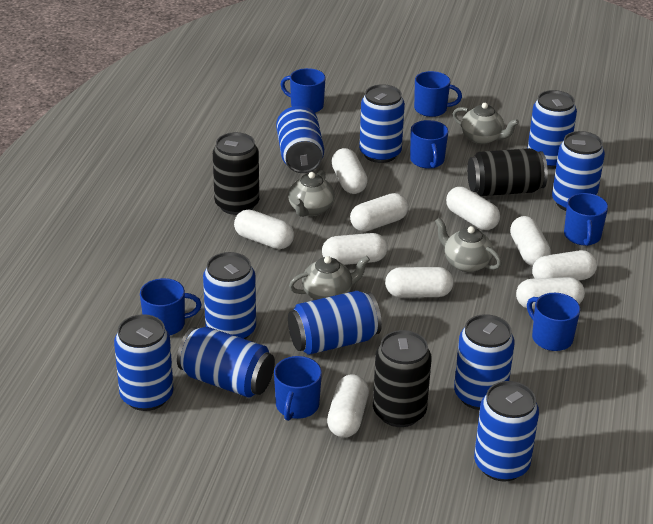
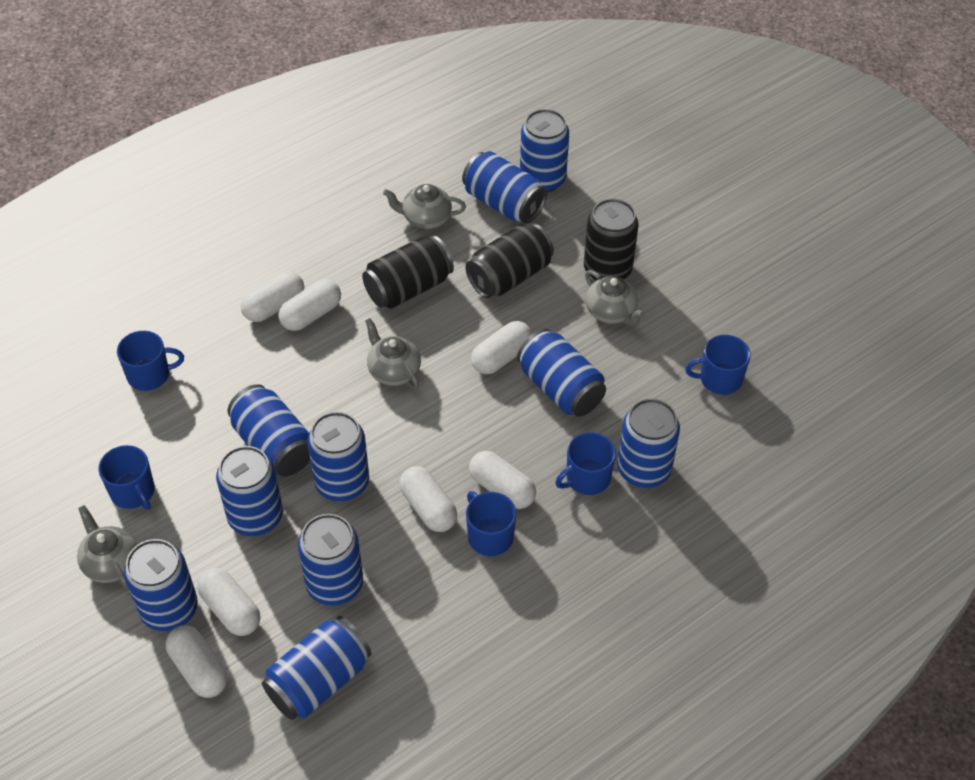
blue mug: [140,278,202,335] [274,356,322,421] [280,68,326,113] [410,120,448,169] [414,71,462,117] [527,293,580,351] [564,193,608,246] = 7 -> [98,445,155,510] [117,331,184,391] [466,491,516,556] [555,432,616,495] [685,335,751,395] = 5
white capsule: [234,209,294,249] [322,233,388,265] [327,374,369,437] [331,148,368,194] [350,193,408,232] [385,267,454,298] [446,187,500,230] [510,216,551,266] [516,277,585,309] [532,250,597,280] = 10 -> [166,625,228,698] [197,568,260,636] [241,271,304,322] [278,279,341,331] [399,466,457,532] [469,451,536,509] [471,321,532,374] = 7

